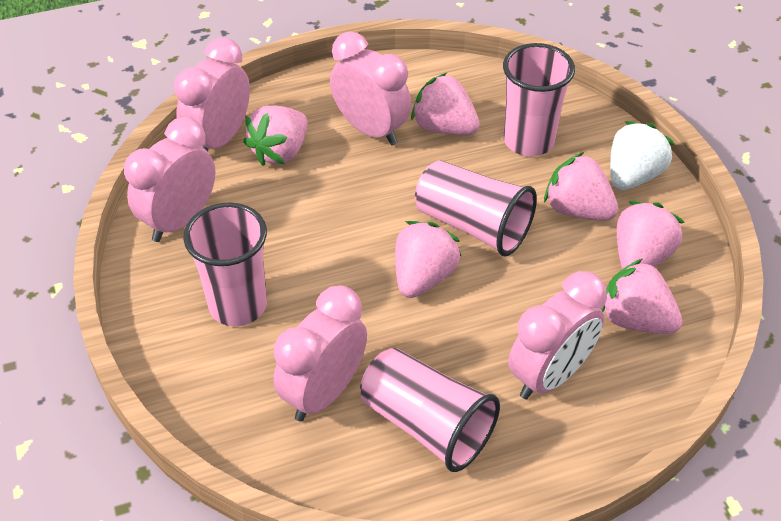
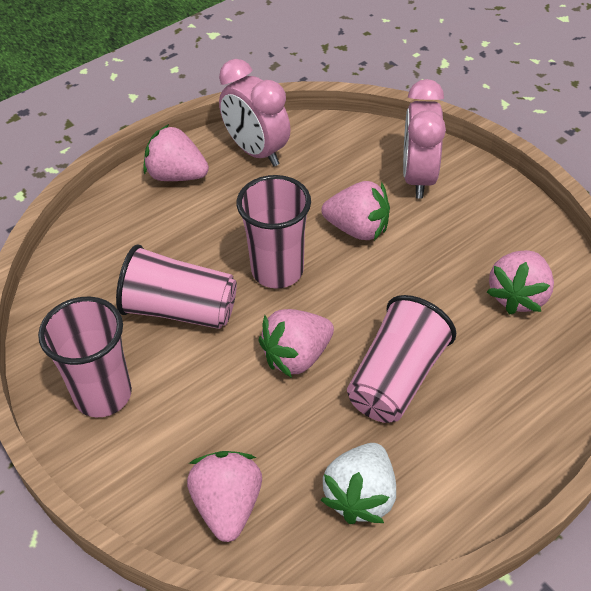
pink clock: [124,117,216,242] [174,37,250,151] [273,285,367,422] [330,32,411,146] [508,271,607,400] = 5 -> [219,59,290,166] [403,79,446,199] = 2
pink strawberry: [243,105,308,166] [395,221,462,298] [411,73,480,135] [544,152,619,221] [600,259,682,334] [617,201,684,269] = 6 -> [143,124,209,181] [187,451,262,542] [258,309,334,378] [321,181,390,240] [487,250,554,315] = 5

